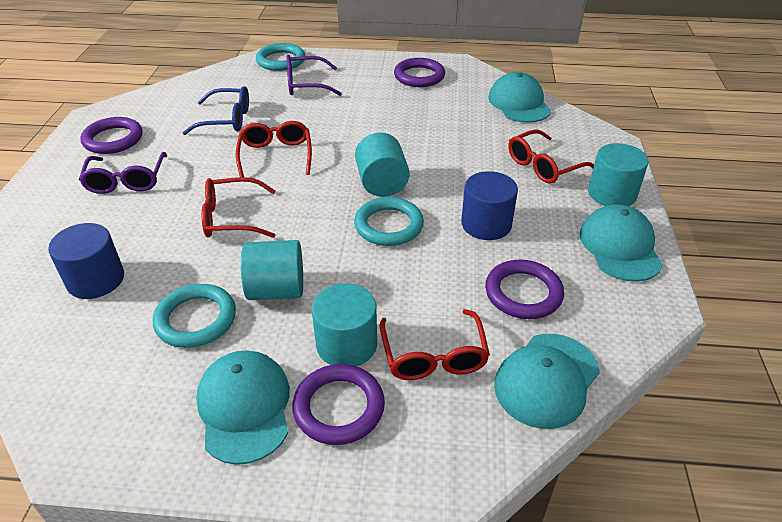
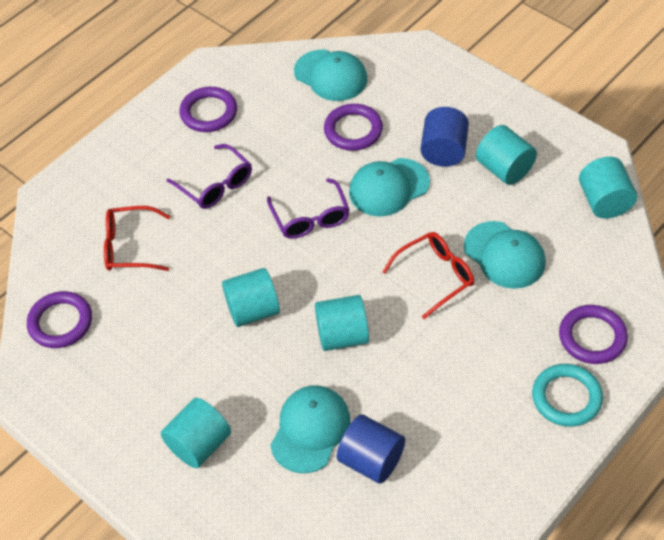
blue glasses: [183,86,249,135] = 1 -> none = 0
red glasses: [202,177,275,238] [236,121,312,177] [380,309,490,380] [508,129,594,184] = 4 -> [104,206,171,271] [382,232,474,319] = 2
turquoise cylinder: [241,240,303,300] [312,283,377,366] [355,133,410,197] [588,143,649,206] = 4 -> [161,398,231,468] [222,268,280,327] [315,295,369,351] [476,125,537,185] [579,157,637,219] = 5
turquoise ring: [153,284,236,348] [256,43,305,71] [354,197,424,246] = 3 -> [532,364,603,427] = 1

